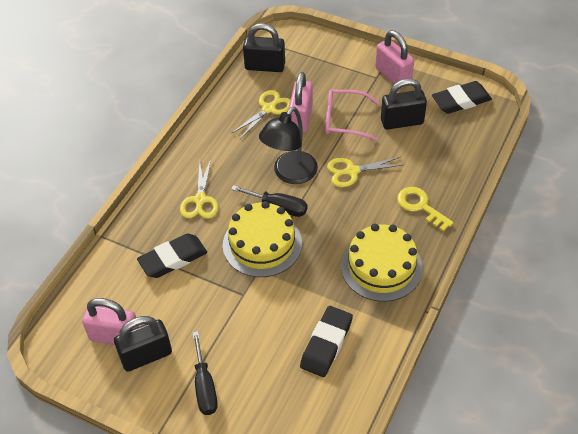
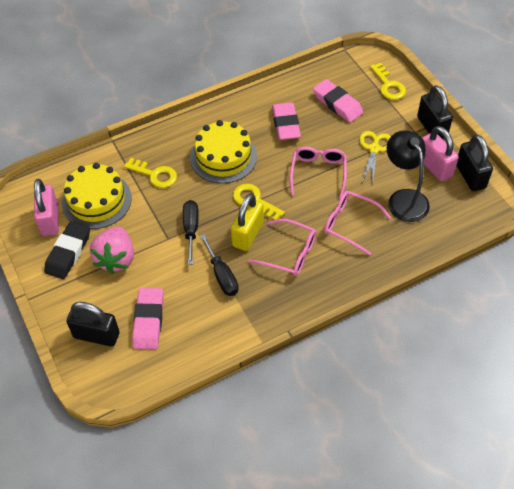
black eraser: [137,234,207,278] [300,306,353,377] [432,81,492,114] = 3 -> [44,221,90,279] = 1
pink eraser: none = 0 -> [132,288,164,350] [272,102,301,140] [313,79,363,123] = 3
pink glasses: [325,89,379,141] = 1 -> [248,219,316,276] [290,147,347,199] [324,191,391,256] = 3
pink padlock: [82,298,139,345] [289,72,313,133] [375,30,414,88] = 3 -> [34,179,59,236] [422,126,459,182] = 2
pink strawberry: none = 0 -> [90,226,134,274] = 1
yellow key: [397,187,454,231] = 1 -> [124,158,177,188] [233,183,285,220] [370,63,406,100] = 3
yellow padlock: none = 0 -> [231,193,264,251] = 1
yellow scissors: [180,160,218,219] [231,90,290,139] [327,157,402,187] = 3 -> [359,131,391,184] = 1

